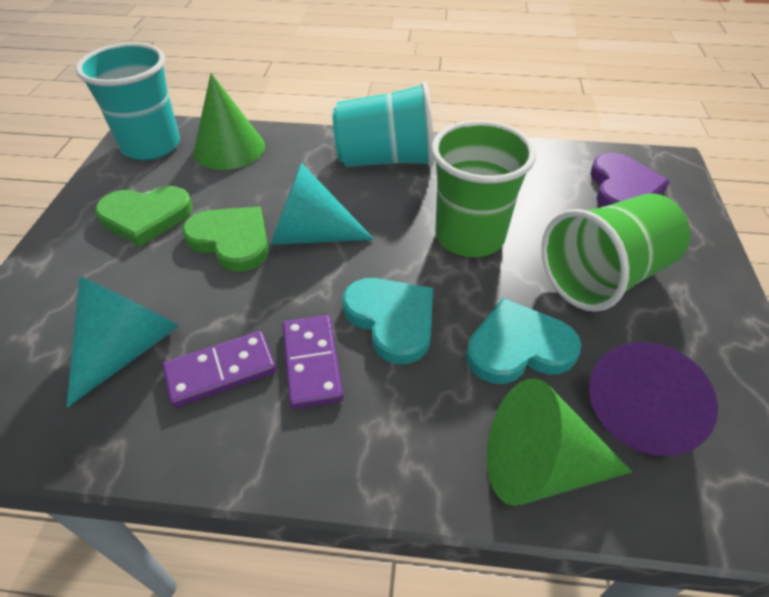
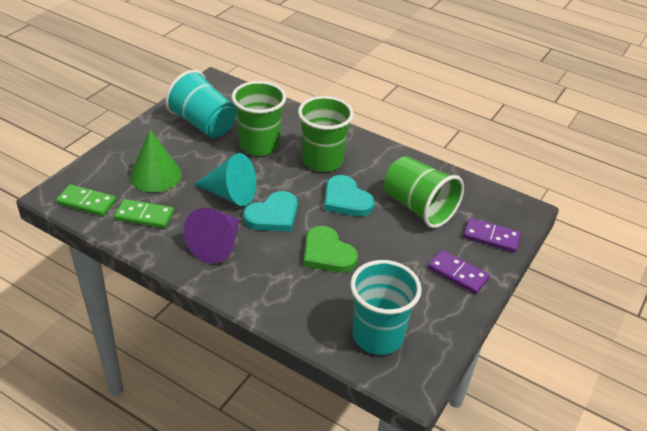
green cone: [193,73,265,170] [487,378,632,506] = 2 -> [130,130,182,192] = 1
green cup: [431,120,536,257] [541,193,690,312] = 2 -> [231,81,286,156] [298,96,354,172] [384,156,464,228] = 3
green domino: none = 0 -> [56,184,116,216] [114,199,174,228] = 2
green heart: [95,186,193,246] [182,207,269,272] = 2 -> [304,226,358,273] = 1
purple heart: [591,153,670,207] = 1 -> none = 0
turquoise cone: [66,276,179,408] [270,163,374,245] = 2 -> [194,153,256,206] = 1

